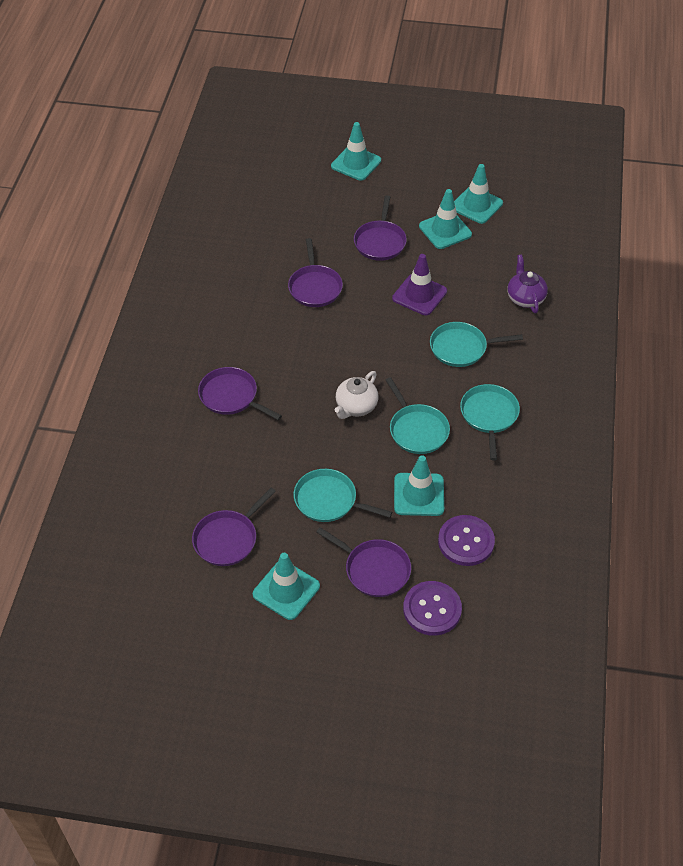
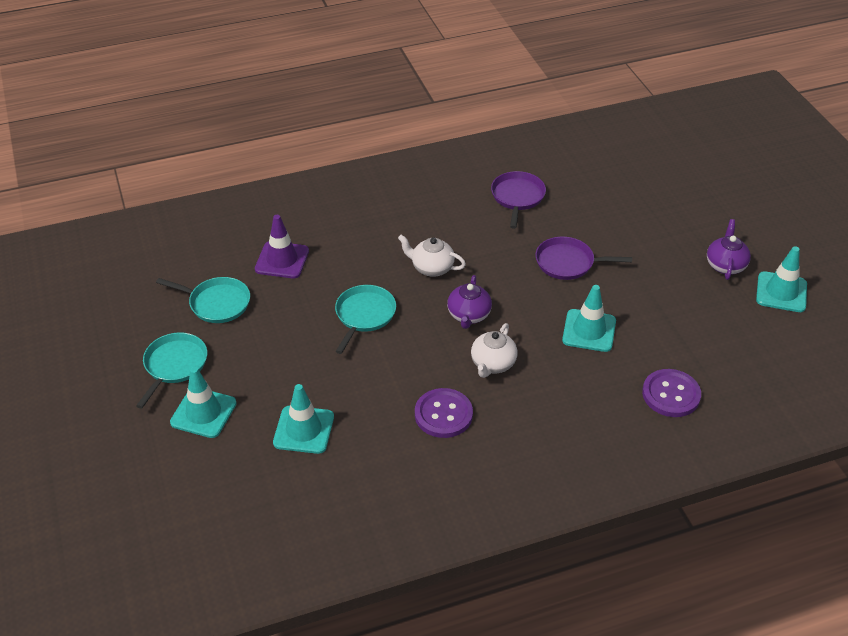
purple pan: [192,488,276,566] [198,367,282,420] [288,238,343,307] [316,527,411,597] [354,195,407,261] = 5 -> [491,171,546,229] [536,237,632,280] = 2
purple teapot: [507,255,548,313] = 1 -> [447,275,492,329] [707,219,751,280] = 2
turquoise pan: [294,469,392,522] [386,377,450,454] [430,322,523,367] [460,384,520,460] = 4 -> [136,332,207,409] [156,277,250,323] [335,285,396,354] = 3
turquoise traffic cone: [253,553,320,620] [331,122,381,181] [394,455,444,516] [419,189,472,249] [454,164,503,224] = 5 -> [170,367,237,438] [273,384,334,454] [562,285,616,352] [756,246,807,312] = 4
white teapot: [335,371,378,419] = 1 -> [398,235,466,277] [471,323,517,378] = 2

